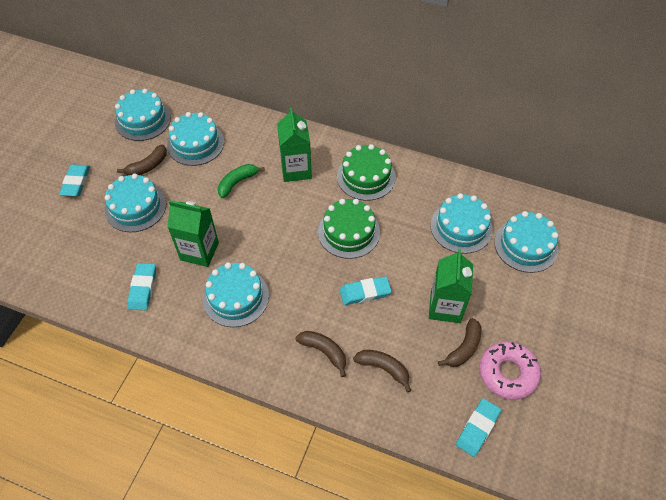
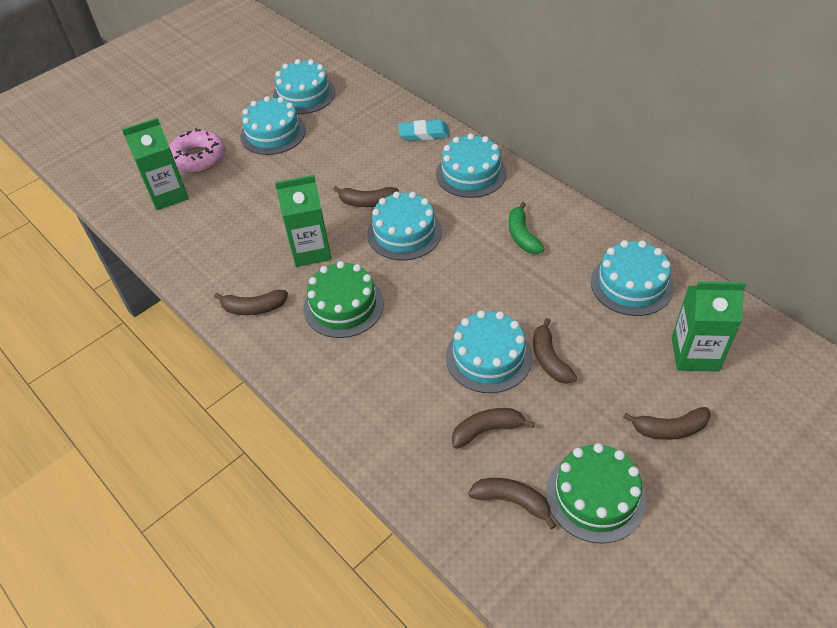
brown banana: [117,144,167,175] [295,331,346,377] [353,350,412,393] [438,318,481,367] = 4 -> [214,290,288,315] [333,186,399,207] [452,408,535,449] [468,478,557,529] [533,318,577,384] [623,407,711,440] = 6
turquoise eraser: [59,164,90,196] [128,263,156,310] [340,276,392,305] [456,398,501,457] = 4 -> [399,120,450,141] = 1

